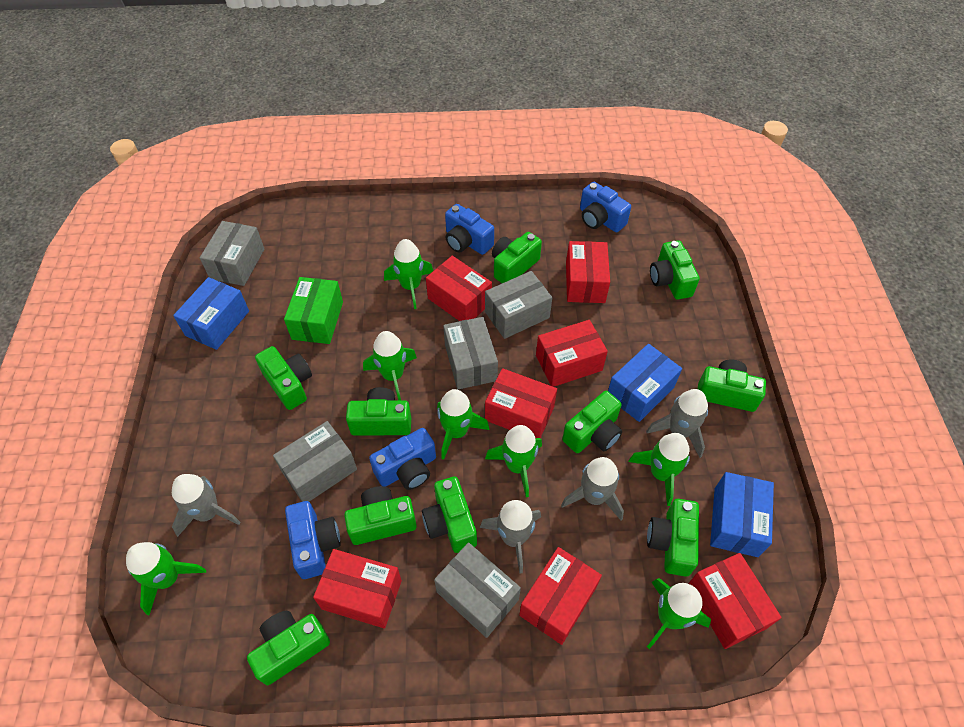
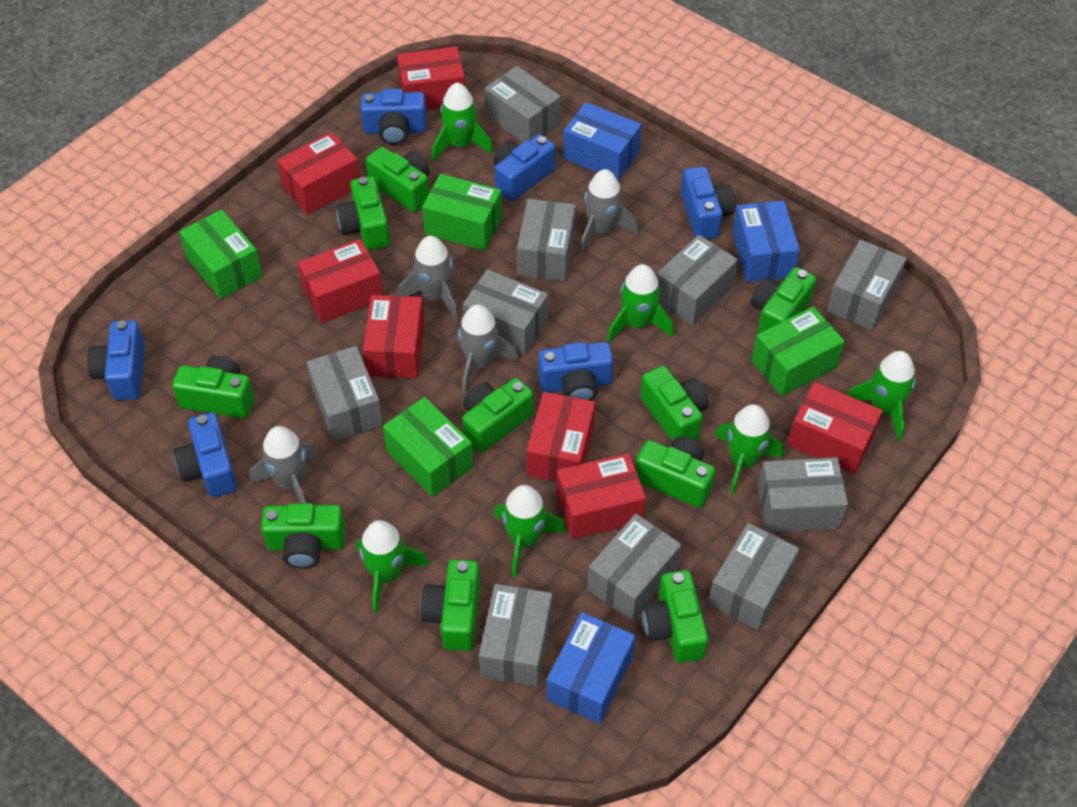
blue camera: [285,501,341,579] [369,428,436,490] [445,204,494,255] [580,182,631,232] = 4 -> [87,320,145,400] [173,412,237,498] [361,89,427,145] [494,134,555,201] [538,342,614,401] [681,167,735,239] = 6
green box: [284,277,343,344] = 1 -> [179,209,263,299] [383,397,473,497] [422,174,502,251] [752,307,845,396] = 4
green rocket: [126,542,206,615] [363,331,417,400] [384,239,433,309] [437,389,490,460] [485,425,542,497] [628,433,690,506] [647,578,711,649] = 7 -> [356,520,429,613] [432,83,493,161] [494,485,566,577] [607,264,674,342] [715,404,784,494] [847,351,916,441] = 6
grey box: [200,221,265,286] [273,421,357,502] [434,543,521,638] [443,317,498,390] [485,271,552,339] = 5 -> [306,346,383,441] [463,269,548,355] [479,584,552,687] [485,66,561,143] [517,199,576,281] [587,514,681,621] [656,235,738,326] [708,523,799,631] [757,457,848,533] [827,240,907,331] = 10

